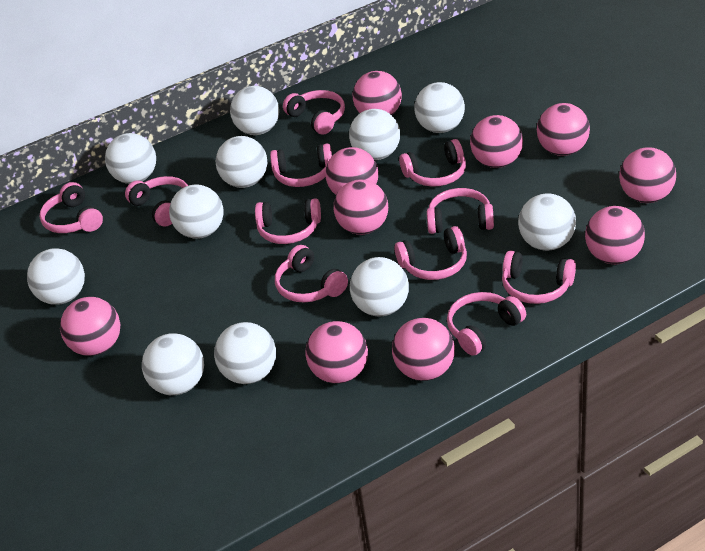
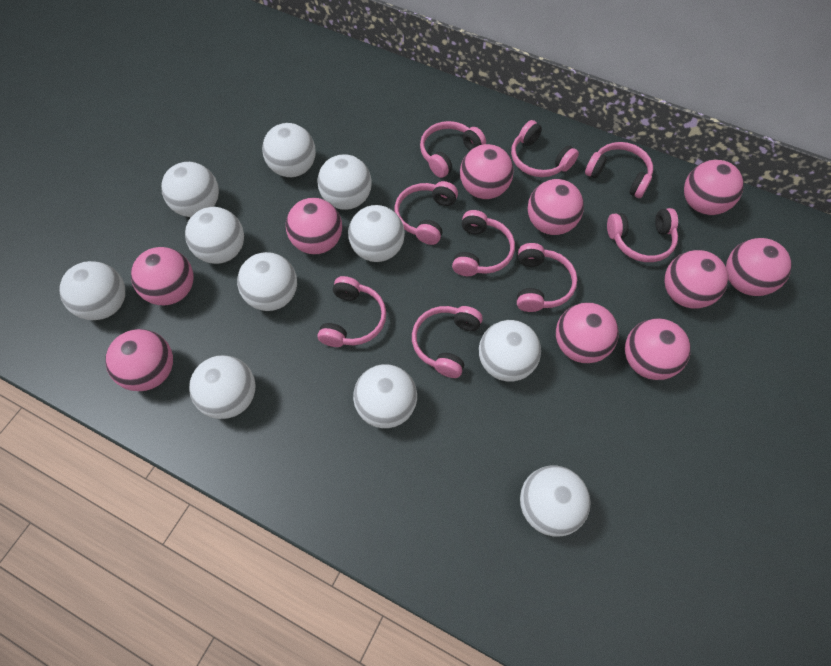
pink headphones: [40,182,103,233] [125,176,188,227] [255,198,321,244] [270,143,332,187] [275,245,348,303] [283,90,345,135] [394,226,467,280] [399,139,466,187] [427,188,494,234] [447,292,526,356] [502,251,576,304] = 11 -> [317,276,386,347] [394,181,458,245] [412,306,483,378] [420,121,486,178] [452,210,515,276] [511,120,579,177] [517,243,577,312] [585,142,653,198] [607,208,678,262] = 9

